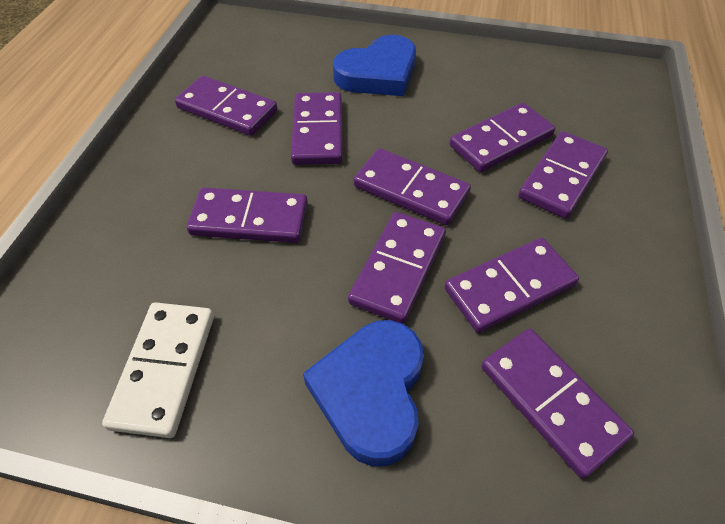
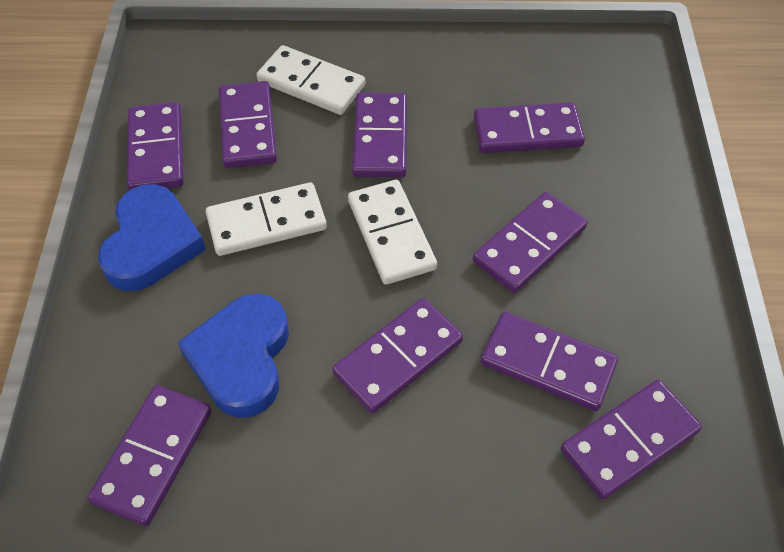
white domino: [102,302,214,438] = 1 -> [206,182,327,256] [257,45,365,115] [348,180,437,285] = 3

